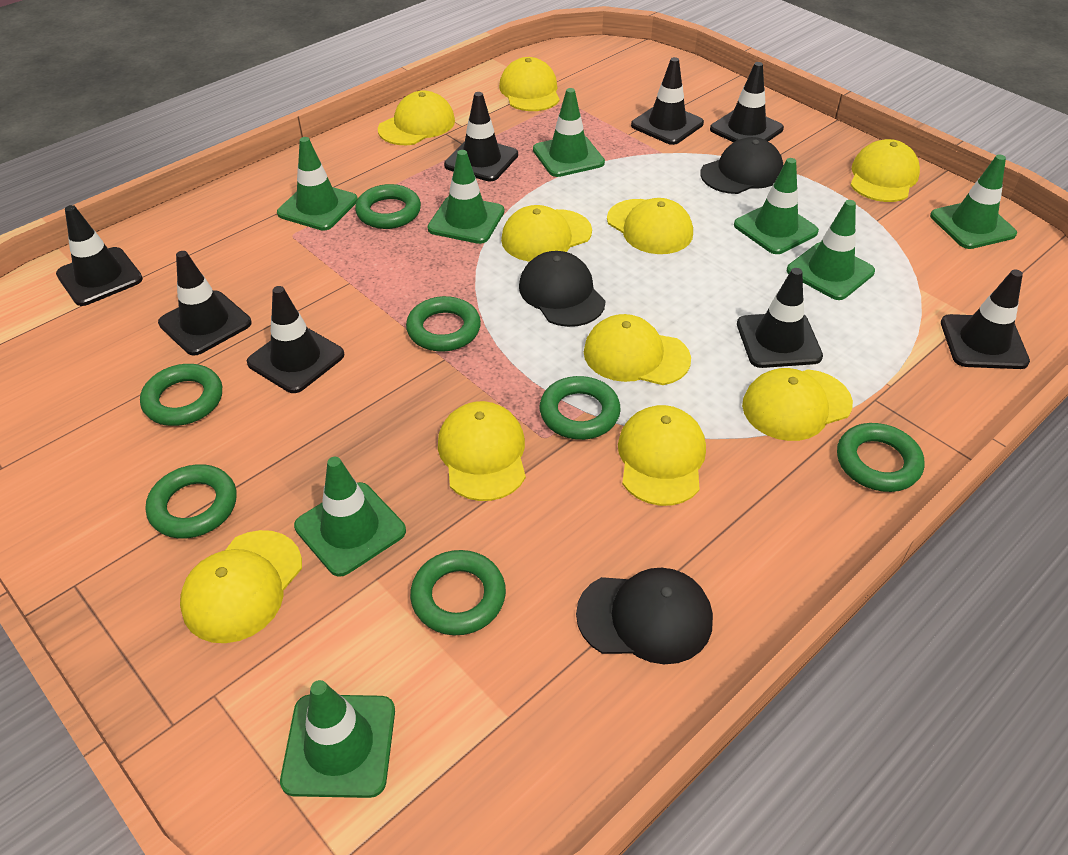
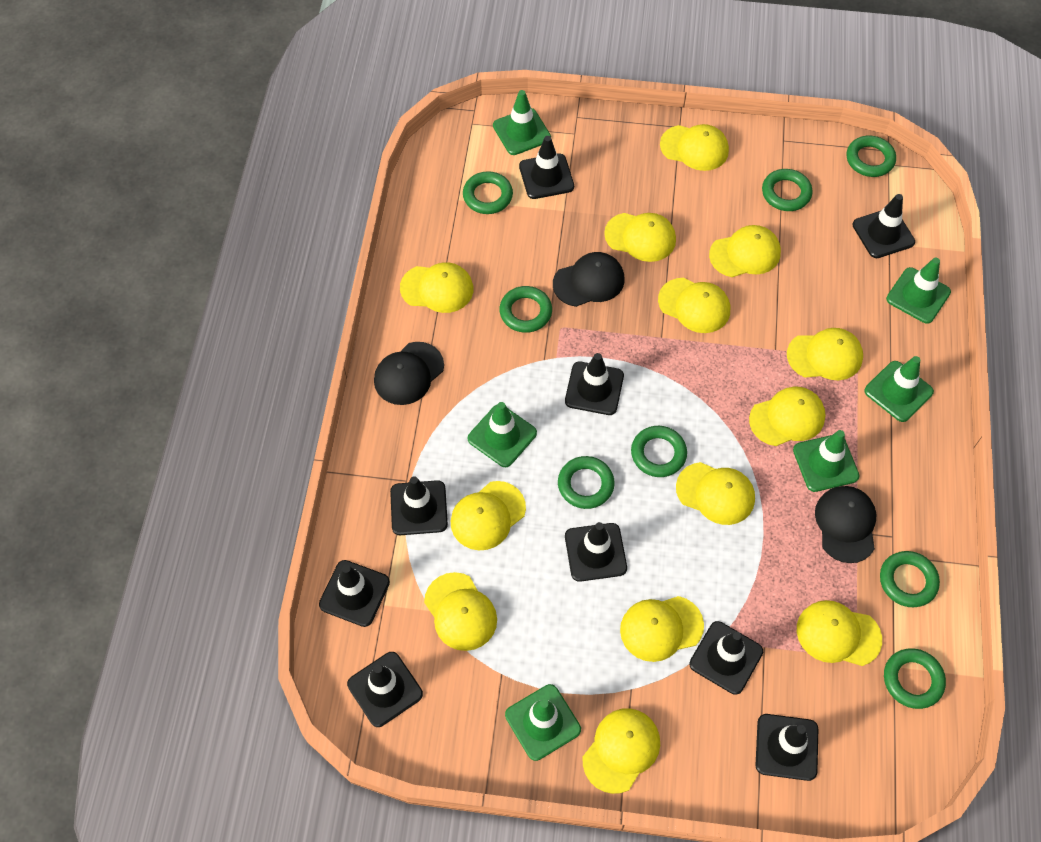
black traffic cone: [56,205,143,306] [158,251,252,355] [247,286,345,393] [444,92,518,182] [631,57,704,145] [710,62,784,142] [737,268,823,368] [941,270,1030,369] = 8 -> [319,560,390,627] [347,652,423,727] [390,476,448,535] [519,136,574,199] [565,353,624,415] [565,522,627,582] [689,621,763,695] [756,714,818,781] [852,194,915,258] = 9
green ring: [140,364,222,426] [146,464,236,539] [355,184,421,229] [406,296,481,352] [410,550,506,635] [540,376,621,440] [837,423,924,492] = 7 -> [463,171,513,214] [499,286,552,333] [558,456,615,509] [631,426,687,477] [762,169,813,211] [846,136,896,177] [880,551,940,607] [884,649,946,709] = 8
green traffic cone: [277,137,358,231] [280,680,395,798] [294,457,406,577] [427,150,504,244] [533,88,605,177] [734,158,819,254] [787,200,875,300] [930,155,1017,249] = 8 -> [468,402,537,467] [493,90,551,155] [505,684,581,761] [793,430,859,492] [864,356,934,422] [886,258,951,324] = 6
yellow cap: [180,530,302,643] [378,90,455,145] [438,401,526,501] [499,57,560,111] [501,205,592,262] [584,314,691,385] [607,198,693,254] [618,405,706,506] [742,368,853,441] [851,139,920,202] = 10 -> [400,262,473,313] [424,572,497,651] [451,481,526,550] [583,708,660,794] [604,213,676,262] [620,596,704,662] [658,278,730,333] [660,124,729,171] [676,462,755,525] [709,225,781,277] [749,387,826,446] [787,328,863,380] [797,600,882,666] = 13

